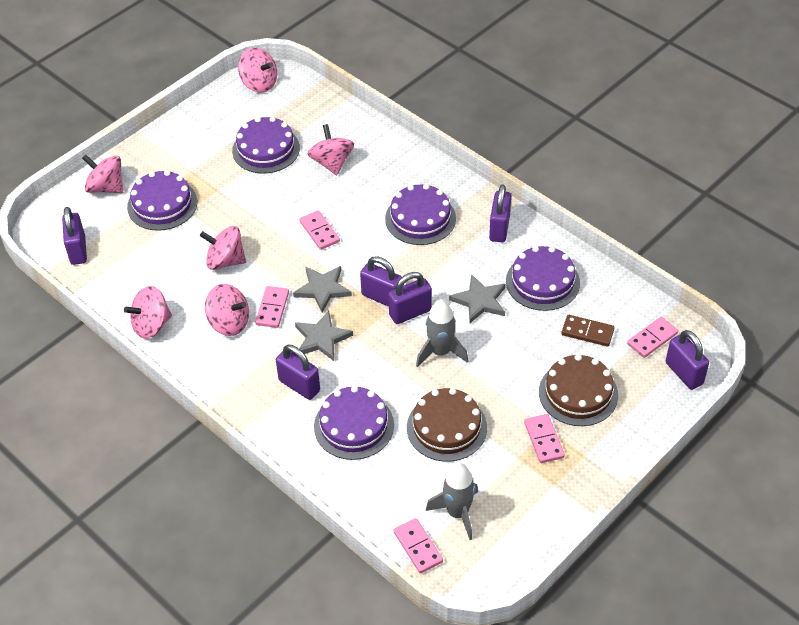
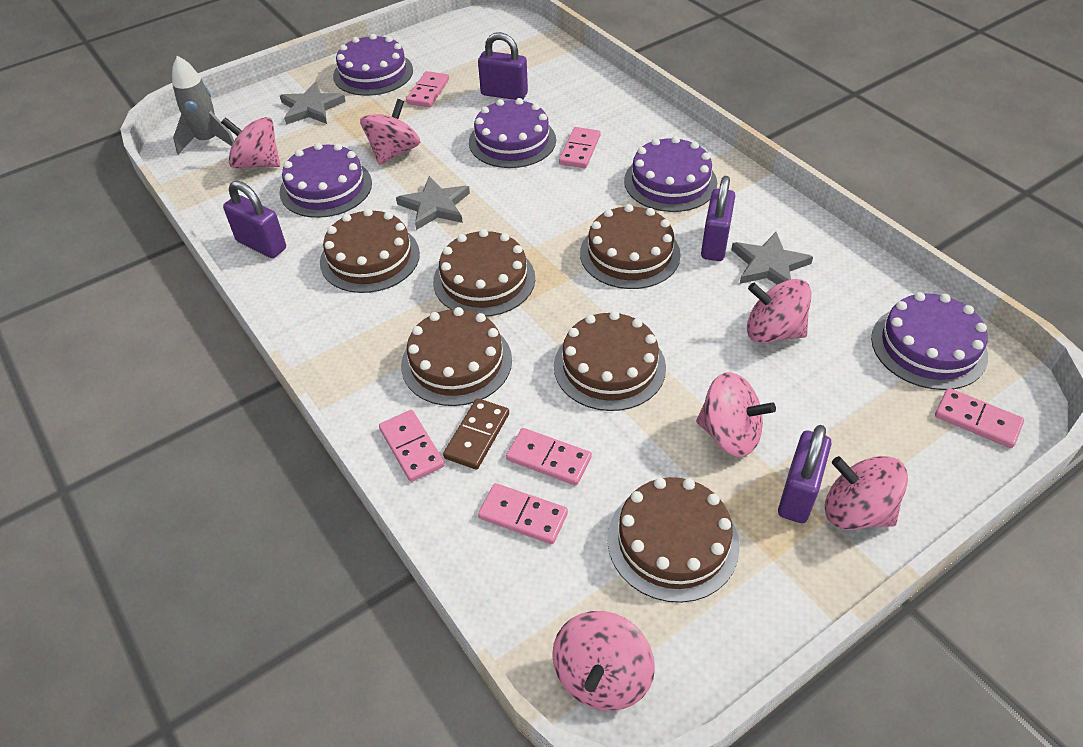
brown cake: [407,388,487,462] [539,354,618,426] = 2 -> [320,209,420,293] [401,307,512,406] [433,229,535,317] [554,311,666,411] [580,204,681,289] [608,477,740,603] = 6
grey rocket: [416,299,468,367] [426,463,478,540] = 2 -> [172,56,234,154] = 1
pink domino: [255,286,289,328] [299,210,340,250] [394,518,443,573] [524,414,565,463] [627,317,678,358] = 5 -> [379,410,445,482] [406,71,449,107] [478,483,568,544] [506,428,592,485] [559,127,600,168] [935,388,1024,448] = 6
purple padlock: [62,207,87,265] [276,345,320,400] [360,256,402,307] [388,272,432,324] [489,185,511,242] [666,330,709,390] = 6 -> [223,181,286,258] [478,32,528,100] [701,176,735,261] [778,425,831,523] = 4

